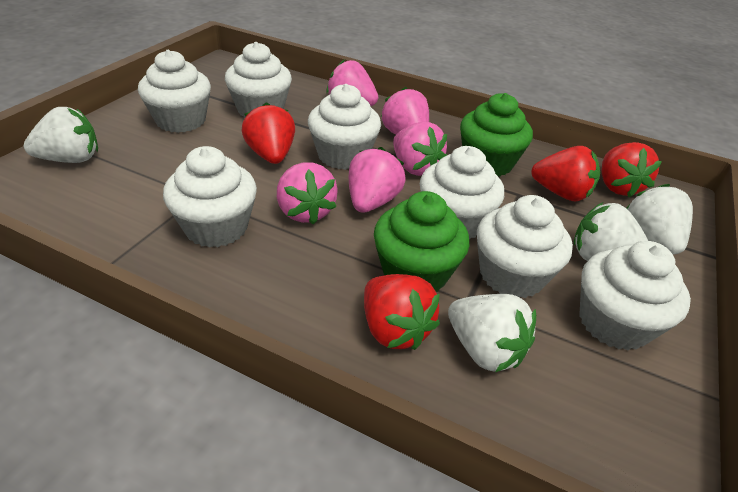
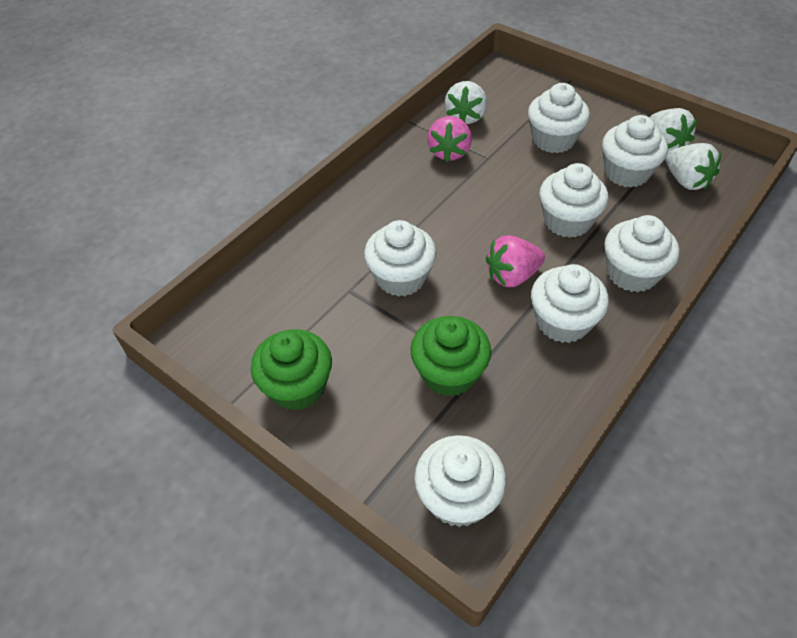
pink strawberry: [277,162,338,225] [326,59,378,106] [349,147,405,213] [381,87,429,135] [393,122,447,176] = 5 -> [427,116,472,162] [486,235,545,287] = 2
red strawberry: [241,102,295,164] [364,274,440,350] [531,146,600,201] [602,142,662,197] = 4 -> none = 0
white strawberry: [24,107,98,163] [448,294,536,372] [574,202,648,261] [626,184,693,255] = 4 -> [445,81,487,124] [649,108,697,152] [665,143,721,190] = 3

